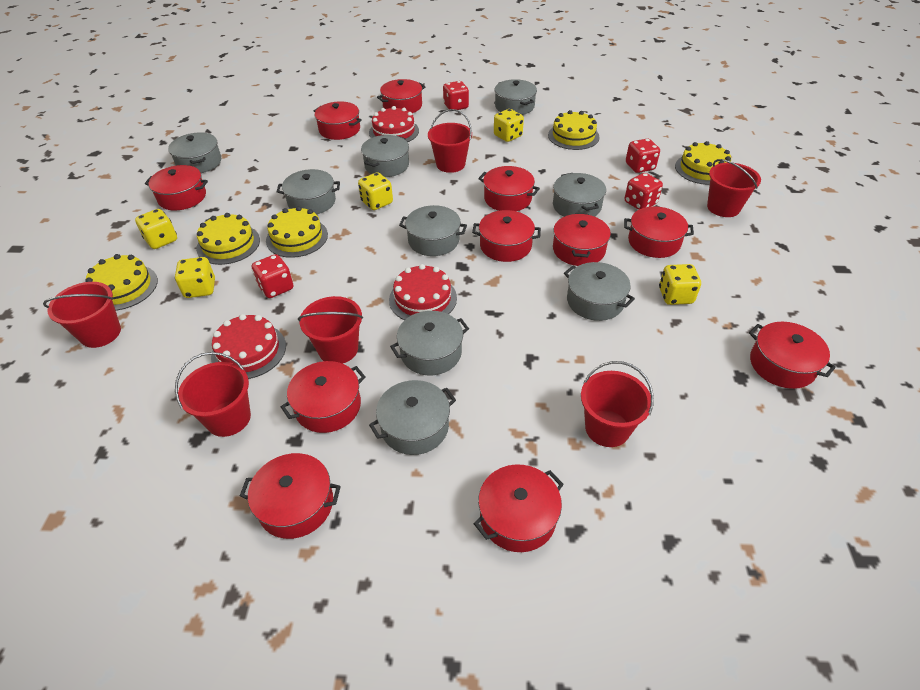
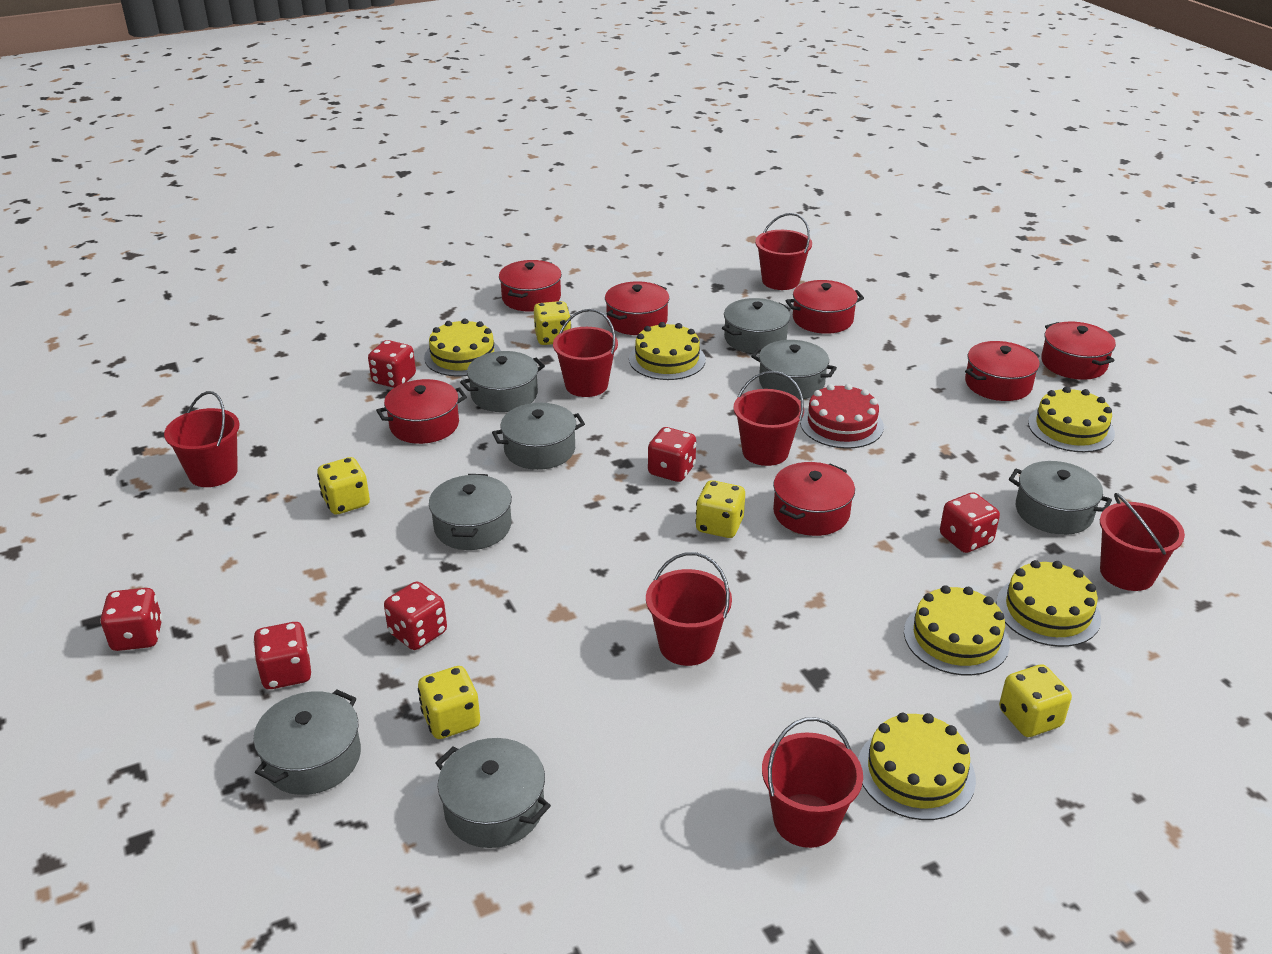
grey pot: [168,133,221,173] [277,169,340,215] [361,135,409,177] [369,380,456,455] [390,311,469,375] [399,205,467,256] [494,79,537,115] [553,173,606,217] [564,262,635,321] = 9 -> [253,690,361,795] [429,474,512,550] [435,738,551,848] [460,351,545,412] [492,403,585,470] [722,298,791,354] [751,340,837,400] [1009,461,1112,535] = 8
red bucket: [43,282,121,348] [175,352,251,437] [298,296,363,364] [428,109,472,173] [581,361,654,447] [707,159,761,217] = 6 -> [164,391,240,487] [553,309,618,397] [646,552,732,666] [734,371,804,466] [755,213,812,290] [762,717,863,848] [1100,493,1185,591] = 7
red cake: [211,314,286,379] [369,106,419,142] [389,264,457,320] = 3 -> [800,384,884,449] = 1
red dice: [252,254,293,298] [443,81,469,110] [625,173,663,210] [626,138,660,173] = 4 -> [100,588,163,651] [253,622,311,689] [368,340,416,388] [384,582,447,650] [648,427,696,482] [940,493,1000,553] = 6
red pot: [145,165,208,210] [240,453,341,539] [281,361,365,433] [314,101,362,140] [377,79,425,113] [472,210,541,262] [474,464,564,552] [478,166,540,211] [553,213,611,266] [624,206,694,258] [749,322,836,389] = 11 -> [376,379,467,444] [499,260,562,312] [605,281,669,335] [773,462,855,536] [786,280,864,334] [965,341,1040,401] [1041,321,1116,380] = 7
yellow cake: [85,254,158,311] [196,213,260,265] [266,206,328,258] [548,110,599,150] [675,141,731,185] = 5 -> [424,319,501,377] [629,322,706,380] [858,713,976,820] [904,585,1010,676] [996,560,1101,647] [1028,387,1115,452] = 6

